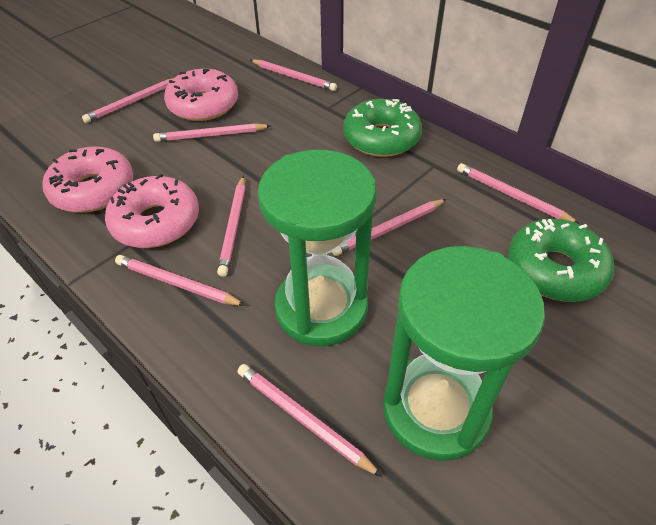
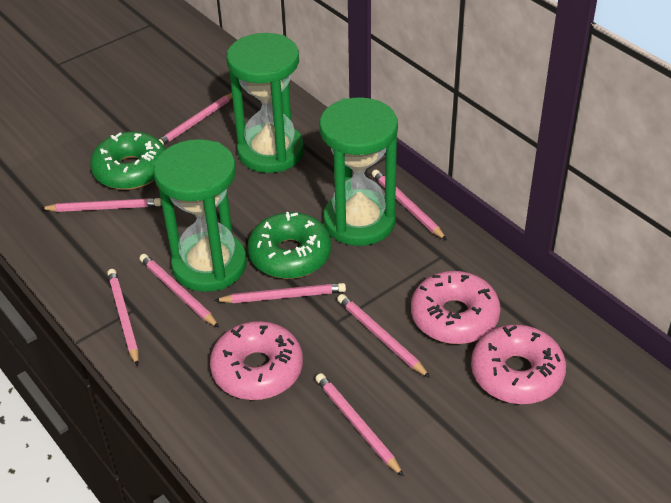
green hourglass: [258,150,376,346] [383,246,545,461] = 2 -> [153,139,247,292] [227,33,304,173] [320,97,398,246] = 3

